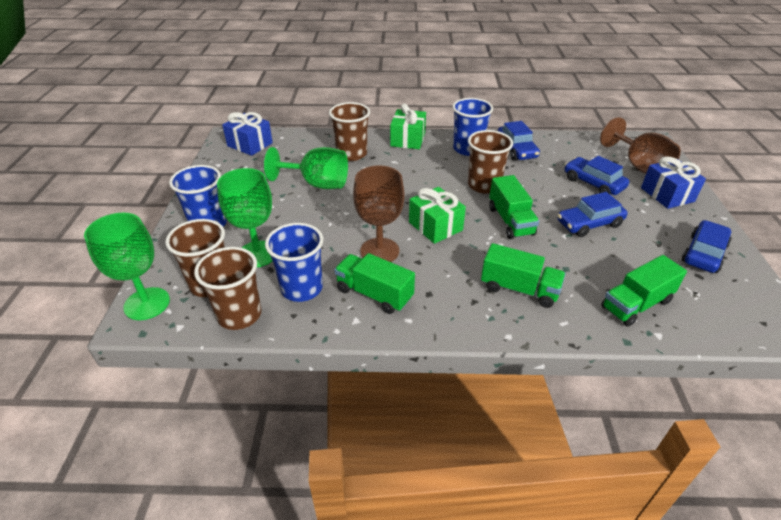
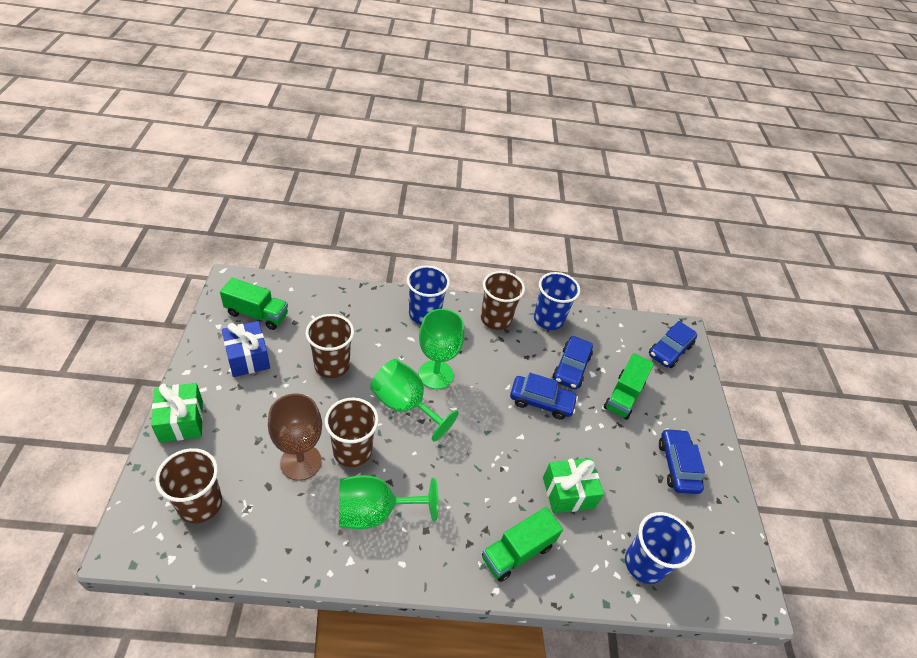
blue gift: [222,112,273,156] [641,156,706,209] = 2 -> [222,321,270,377] = 1
brown goblet: [353,165,405,262] [600,117,681,174] = 2 -> [268,394,322,481] = 1
green truck: [334,253,415,314] [481,243,566,308] [489,175,539,239] [601,255,687,327] = 4 -> [220,278,288,330] [482,507,563,582] [603,353,654,420] = 3

